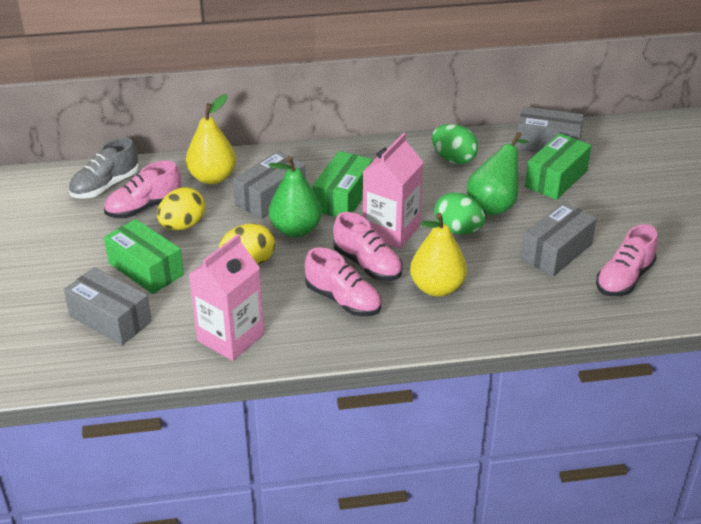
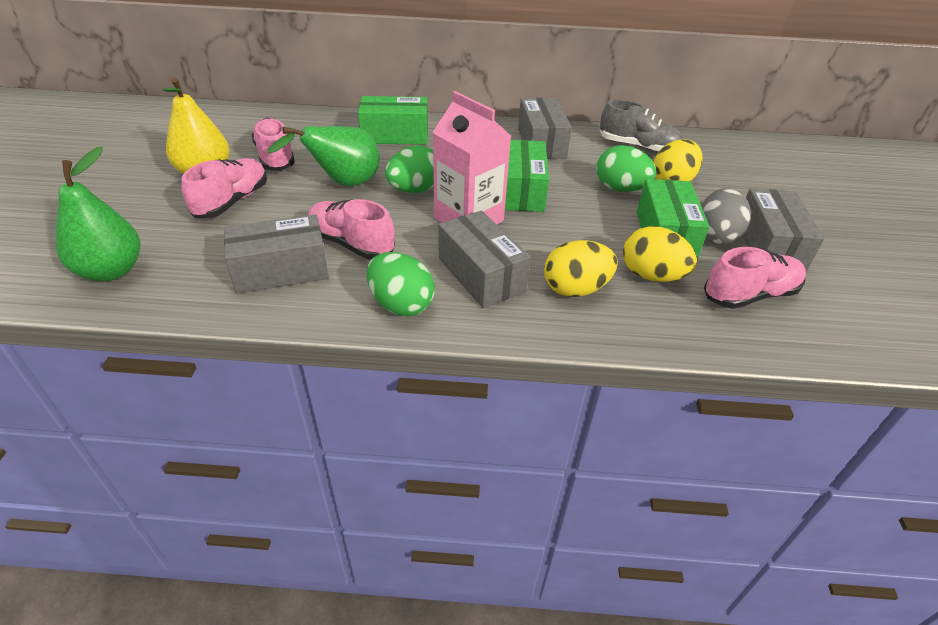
green egg: [432,124,478,164] [434,192,485,235] = 2 -> [367,252,435,316] [385,145,434,193] [596,145,656,192] = 3
grey egg: none = 0 -> [701,188,751,244] = 1
pink carton: [188,234,264,361] [363,133,424,249] = 2 -> [432,91,511,224] = 1
yellow egg: [157,187,205,230] [219,223,275,265] = 2 -> [544,240,618,297] [623,226,697,282] [653,139,703,181] = 3
yellow pear: [186,94,236,184] [410,213,467,297] = 2 -> [162,77,230,174] = 1

